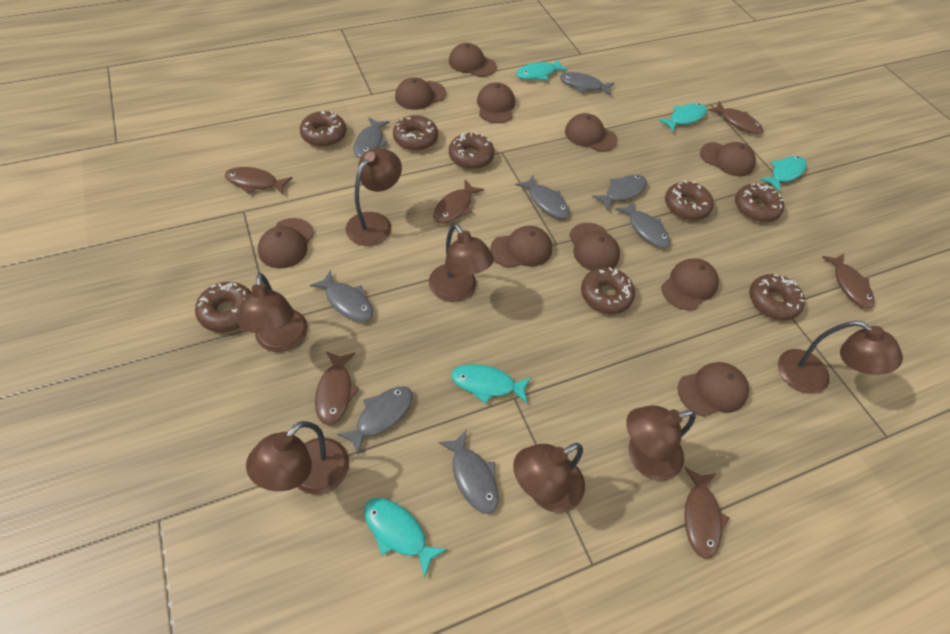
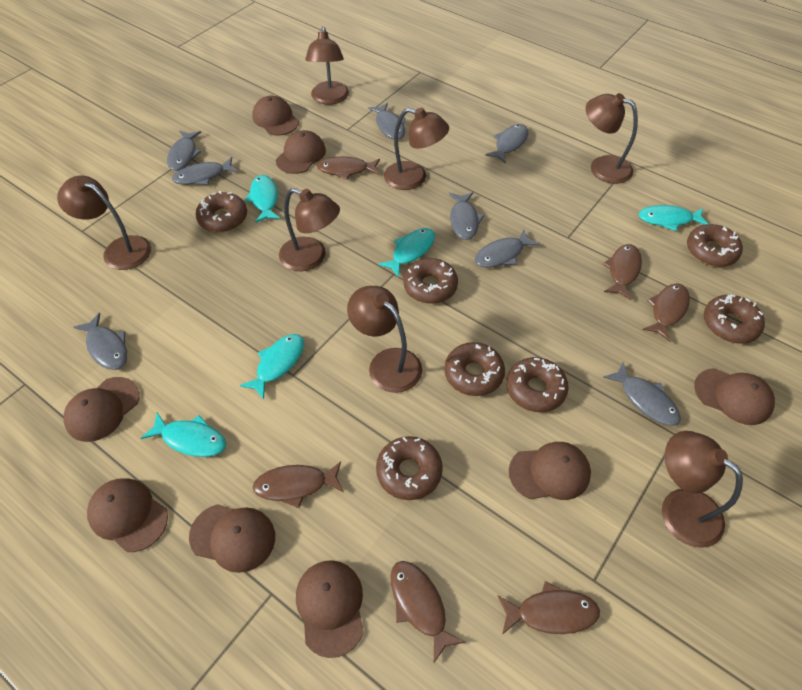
brown cap: [258,218,314,268] [395,77,446,110] [449,43,496,77] [477,82,515,123] [490,226,552,268] [565,113,618,152] [569,223,620,271] [661,258,719,310] [678,362,749,417] [700,142,756,177] = 10 -> [64,377,140,442] [87,478,168,552] [189,504,275,573] [252,96,299,136] [276,130,326,174] [296,560,364,658] [509,442,591,500] [694,368,775,425] = 8
brown donut: [195,282,252,332] [300,111,346,147] [393,115,438,151] [449,133,495,169] [581,267,635,314] [665,180,714,220] [735,184,784,222] [749,274,805,320] = 8 -> [195,191,247,232] [376,436,443,500] [403,258,458,304] [444,342,505,396] [506,357,569,412] [687,224,743,267] [704,294,765,343] = 7

